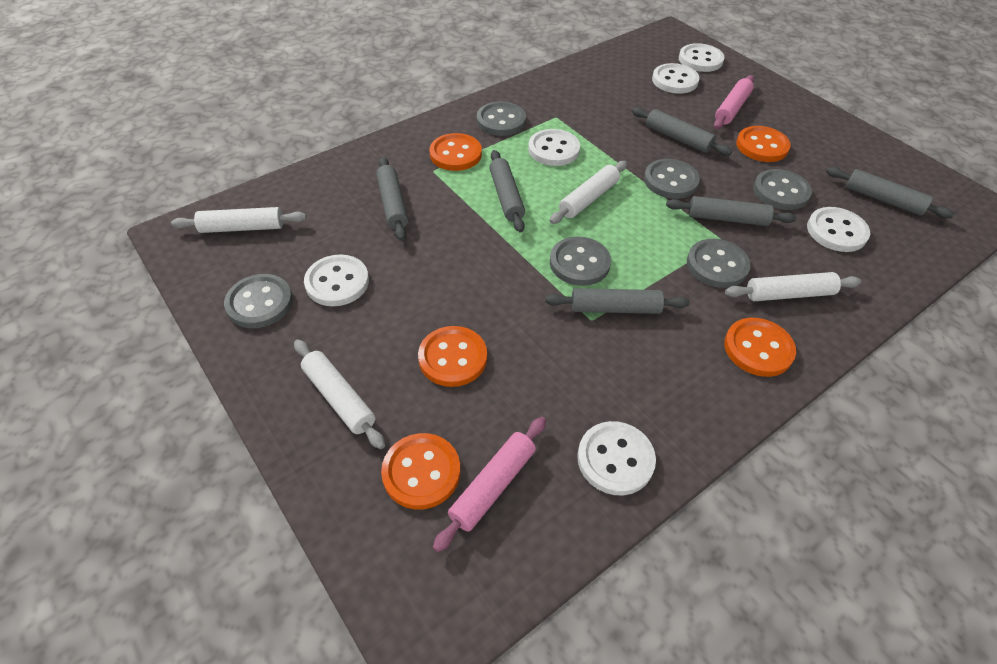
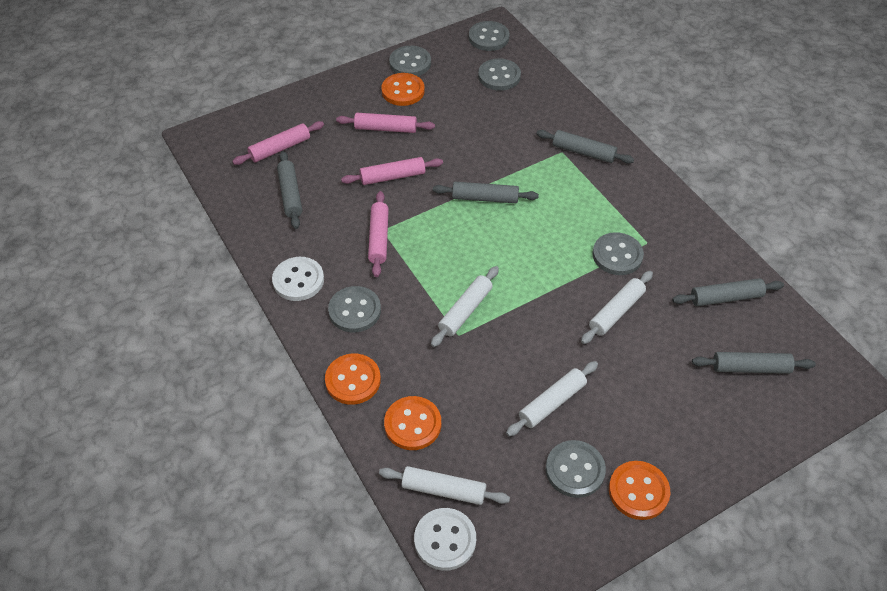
grey rolling pin: [376,157,408,241] [489,150,525,233] [545,288,690,314] [632,107,732,156] [666,196,796,226] [826,167,955,218] = 6 -> [277,151,302,229] [433,182,539,203] [536,130,634,164] [672,278,784,306] [692,352,816,374] = 5
orange button: [381,433,460,509] [418,326,487,387] [430,133,482,171] [724,318,796,377] [736,126,791,162] = 5 -> [325,354,381,405] [381,73,425,106] [384,396,441,450] [609,461,670,520] = 4
pink rolling pin: [433,417,546,552] [714,75,754,129] = 2 -> [232,121,324,165] [336,113,435,133] [341,157,443,185] [368,191,389,277] = 4
white button: [304,254,369,306] [528,129,580,166] [577,421,656,495] [652,63,700,94] [679,43,725,72] [807,207,870,252] = 6 -> [272,257,324,301] [414,508,476,571] = 2

